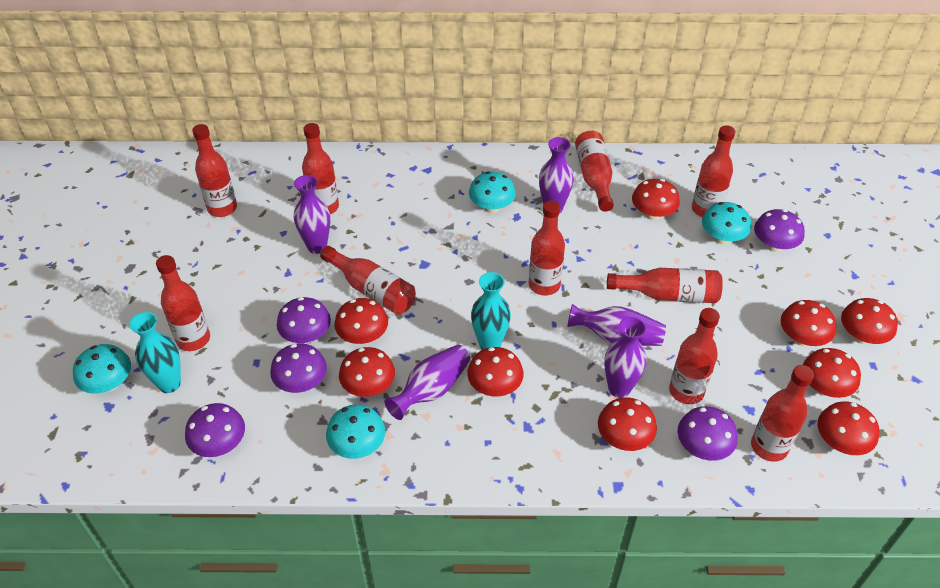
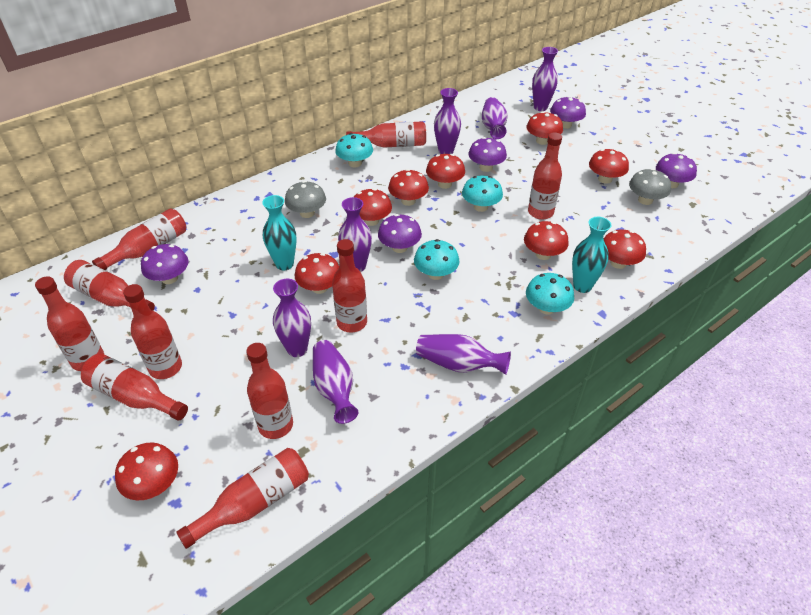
grey mushroom: none = 0 -> [285,181,326,218] [629,168,671,205] = 2
purple vase: [294,175,330,254] [385,345,471,420] [539,137,574,213] [567,304,666,346] [604,317,647,398] = 5 -> [273,279,311,357] [313,340,359,424] [338,197,372,272] [416,334,511,375] [434,88,461,154] [482,97,508,139] [532,47,558,111] = 7

